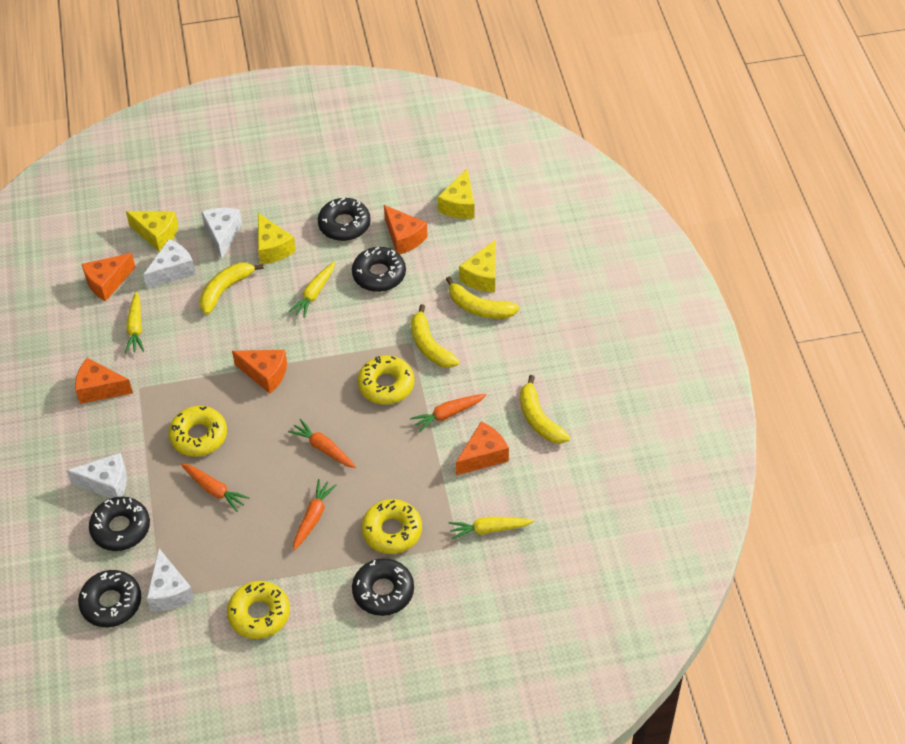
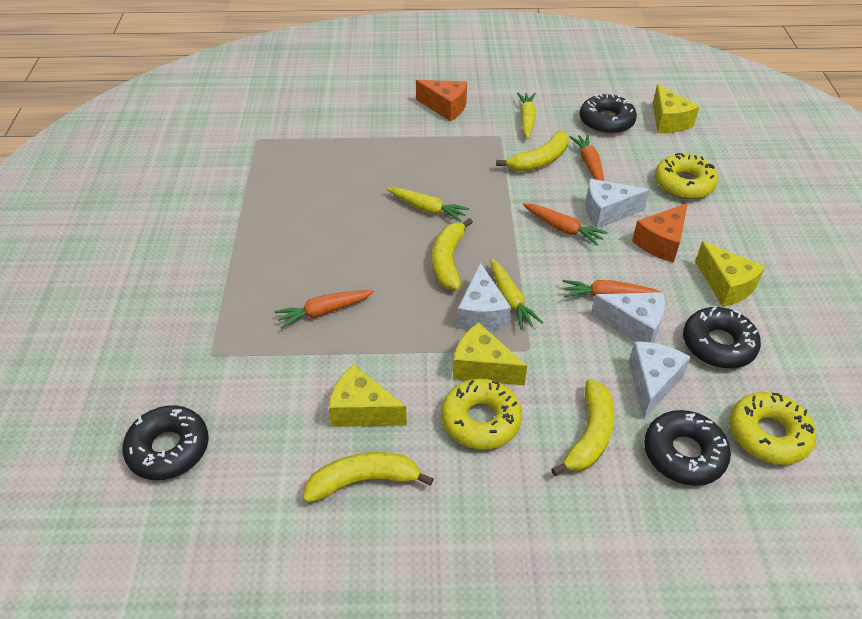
black donut: [78,570,141,627] [89,496,150,551] [318,198,371,241] [352,247,406,292] [352,558,414,616] = 5 -> [122,406,209,480] [580,94,637,134] [644,410,731,486] [683,307,761,369] = 4
orange cheese: [75,358,133,404] [82,253,135,301] [232,350,287,394] [384,205,428,254] [456,421,509,475] = 5 -> [416,80,467,122] [632,203,688,263] = 2
yellow donut: [169,406,227,457] [227,581,290,639] [357,356,414,404] [361,499,422,554] = 4 -> [441,378,522,450] [655,153,718,199] [729,392,816,465] = 3

